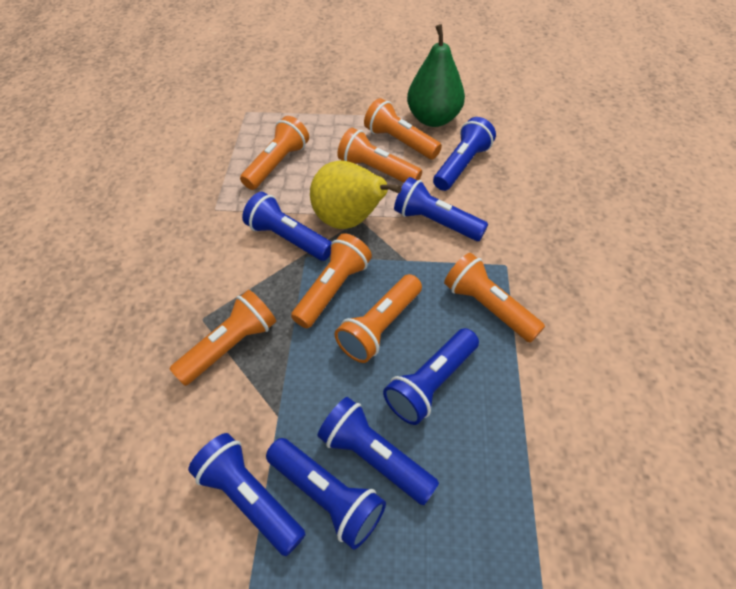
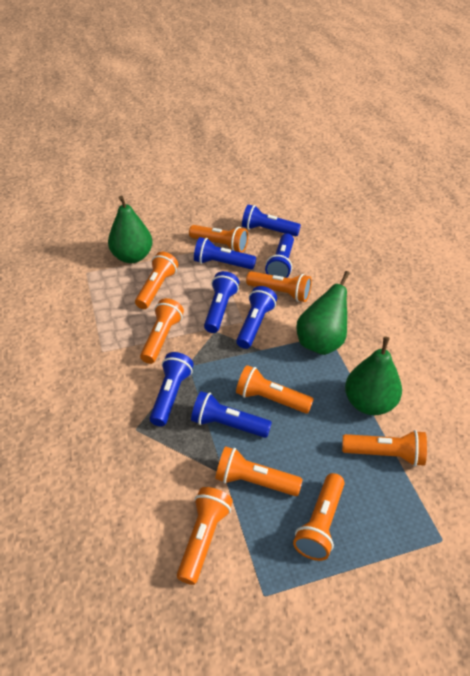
green pear: [407,24,465,127] = 1 -> [108,195,152,263] [296,271,350,355] [345,336,402,415] = 3
orange flashlight: [170,290,276,386] [240,116,309,190] [291,233,372,328] [335,274,422,363] [337,128,422,182] [364,98,442,159] [444,253,545,343] = 7 -> [135,252,178,309] [140,298,184,364] [177,487,233,585] [189,225,248,253] [215,446,303,496] [236,365,314,414] [246,271,312,302] [293,473,345,561] [342,430,427,466] = 9
yellow pear: [310,160,402,229] = 1 -> none = 0

